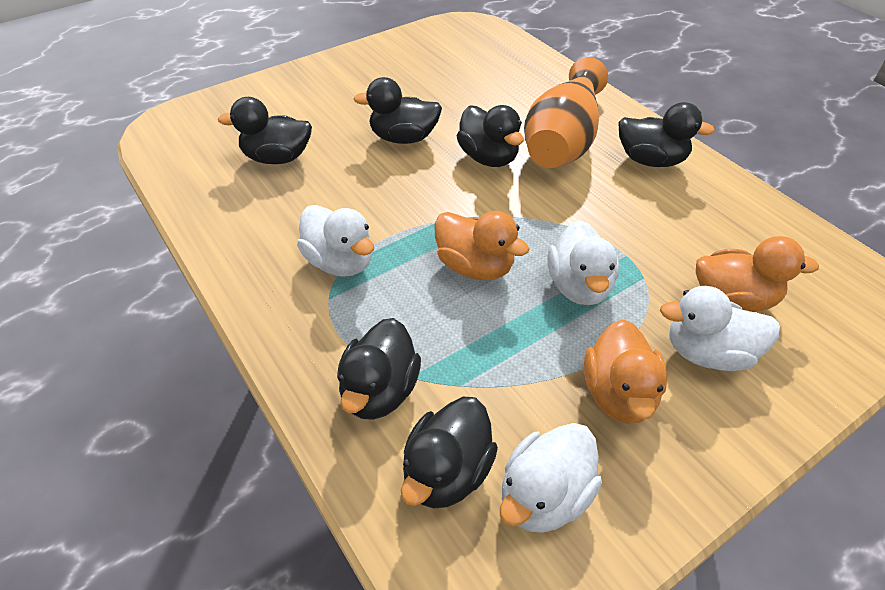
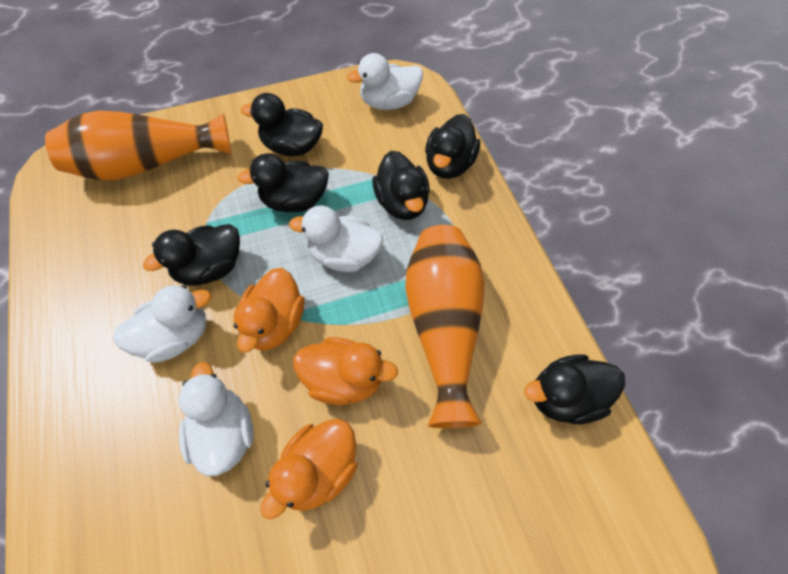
orange vase: [524,57,608,168] = 1 -> [45,111,231,181] [405,225,485,428] = 2

